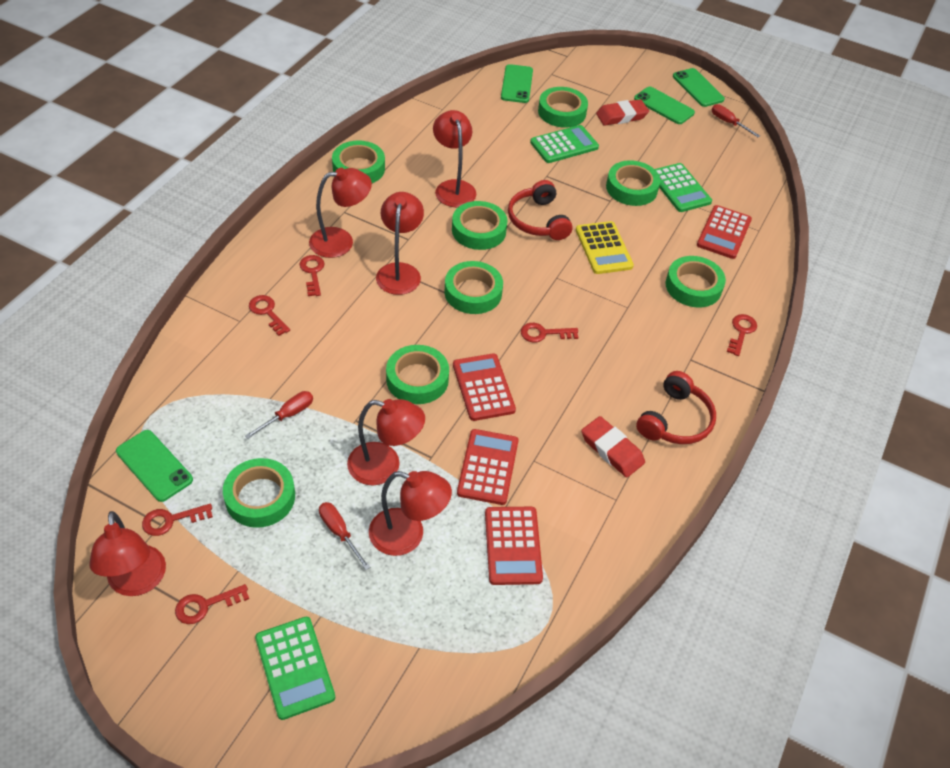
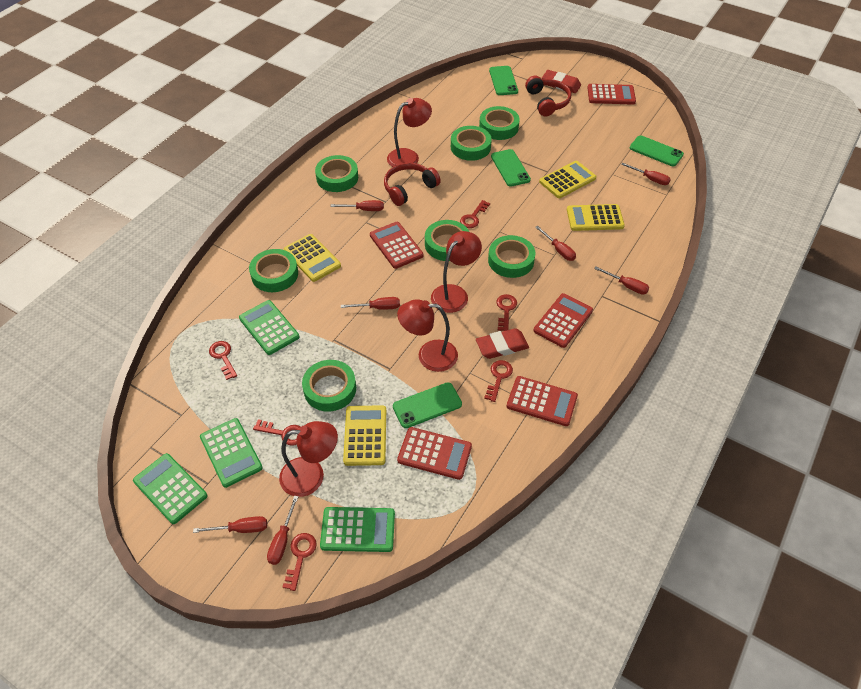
green calculator: [255,617,335,720] [530,125,599,163] [655,163,712,212] = 3 -> [133,453,207,524] [200,418,263,488] [239,300,300,355] [320,507,395,552] = 4
green tape: [223,458,295,528] [332,140,385,183] [386,345,449,404] [444,261,503,314] [452,201,507,250] [538,87,588,128] [606,160,661,206] [666,256,726,308] = 8 -> [249,249,298,292] [302,360,356,412] [315,155,358,192] [425,220,469,261] [451,126,492,161] [479,106,520,140] [488,235,536,278] = 7
red calculator: [453,353,516,421] [457,429,518,505] [485,507,543,585] [697,205,752,259] = 4 -> [370,222,423,269] [397,427,472,480] [506,376,578,426] [533,293,593,348] [587,84,636,105] = 5
red lamp: [89,511,166,596] [309,168,372,258] [347,399,425,485] [369,471,452,556] [376,192,424,295] [433,110,476,207] = 6 -> [279,421,338,497] [387,98,432,167] [397,299,458,372] [431,231,482,313] = 4
red screwdriver: [245,391,313,439] [319,502,370,570] [712,104,760,137] = 3 -> [193,516,267,533] [267,496,299,565] [331,200,384,211] [341,297,400,310] [535,226,576,261] [594,267,649,294] [621,163,671,185] = 7
yellow calculator: [576,221,634,274] = 1 -> [284,234,341,282] [343,405,386,466] [539,161,597,198] [567,204,625,231] = 4

